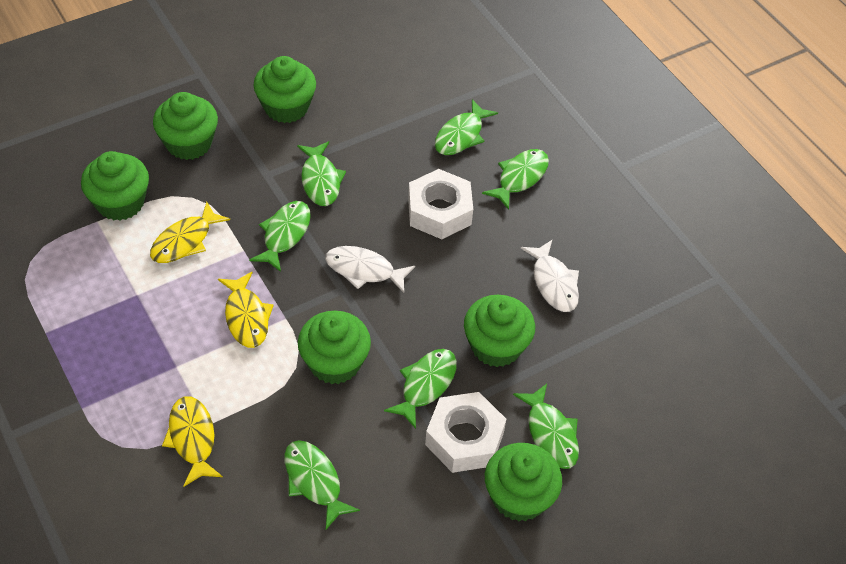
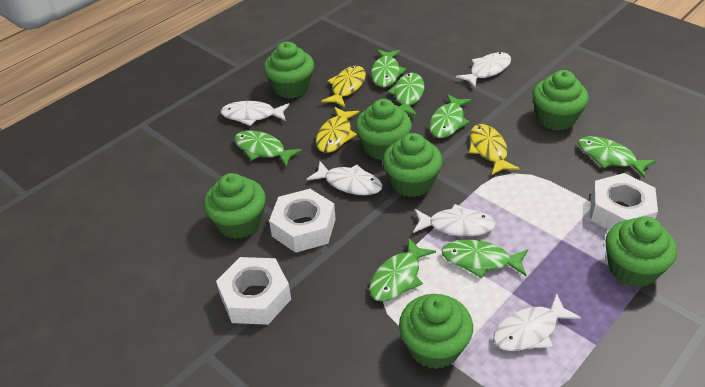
green cupcake: [81,151,149,221] [153,92,218,160] [253,56,316,123] [298,311,371,384] [464,295,535,367] [485,443,562,521] = 6 -> [204,173,266,239] [264,42,314,99] [356,99,412,160] [383,133,442,197] [399,294,473,369] [532,70,589,131] [606,216,677,287] = 7
white fish: [325,246,415,293] [521,240,579,312] = 2 -> [221,101,289,126] [307,161,383,195] [413,204,496,236] [456,52,511,88] [493,293,581,351] = 5
white nut: [408,169,473,239] [425,392,506,473] = 2 -> [216,257,291,325] [269,189,336,253] [591,173,658,230] = 3

